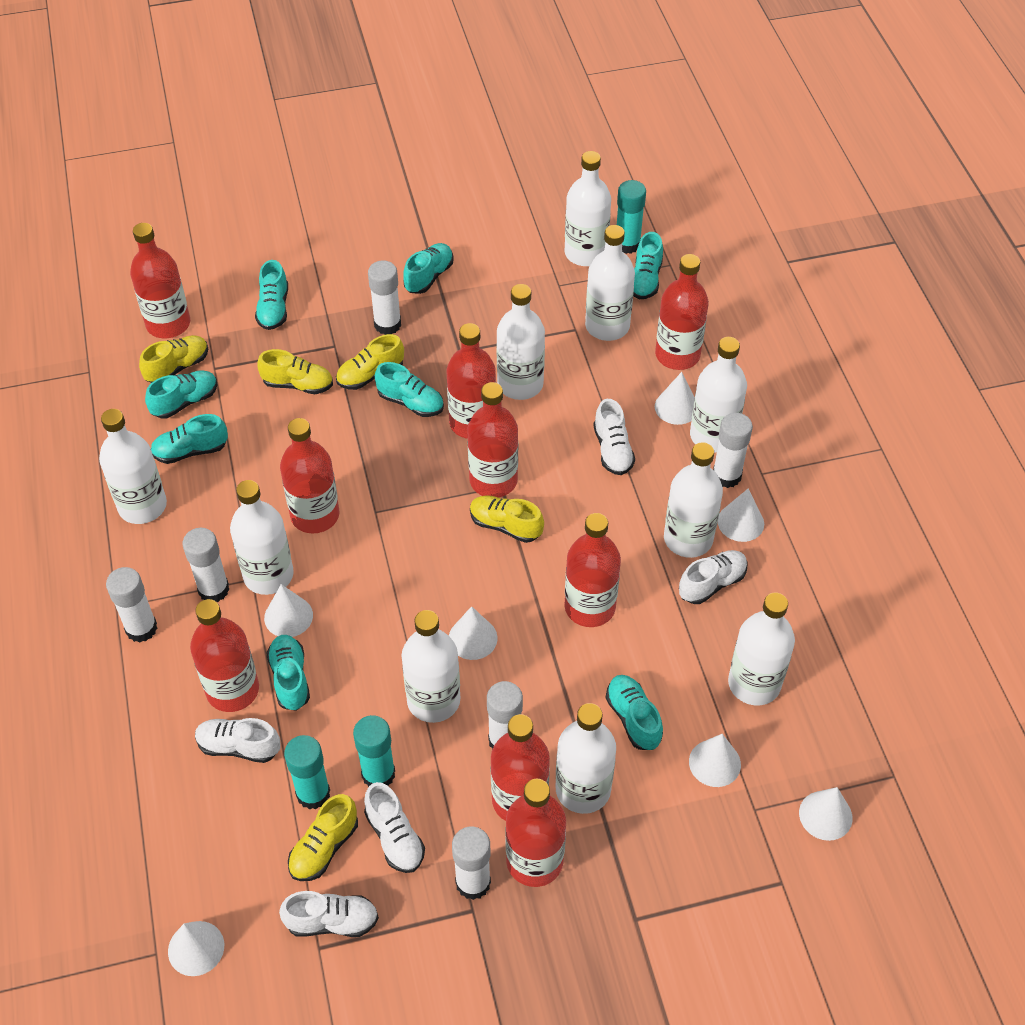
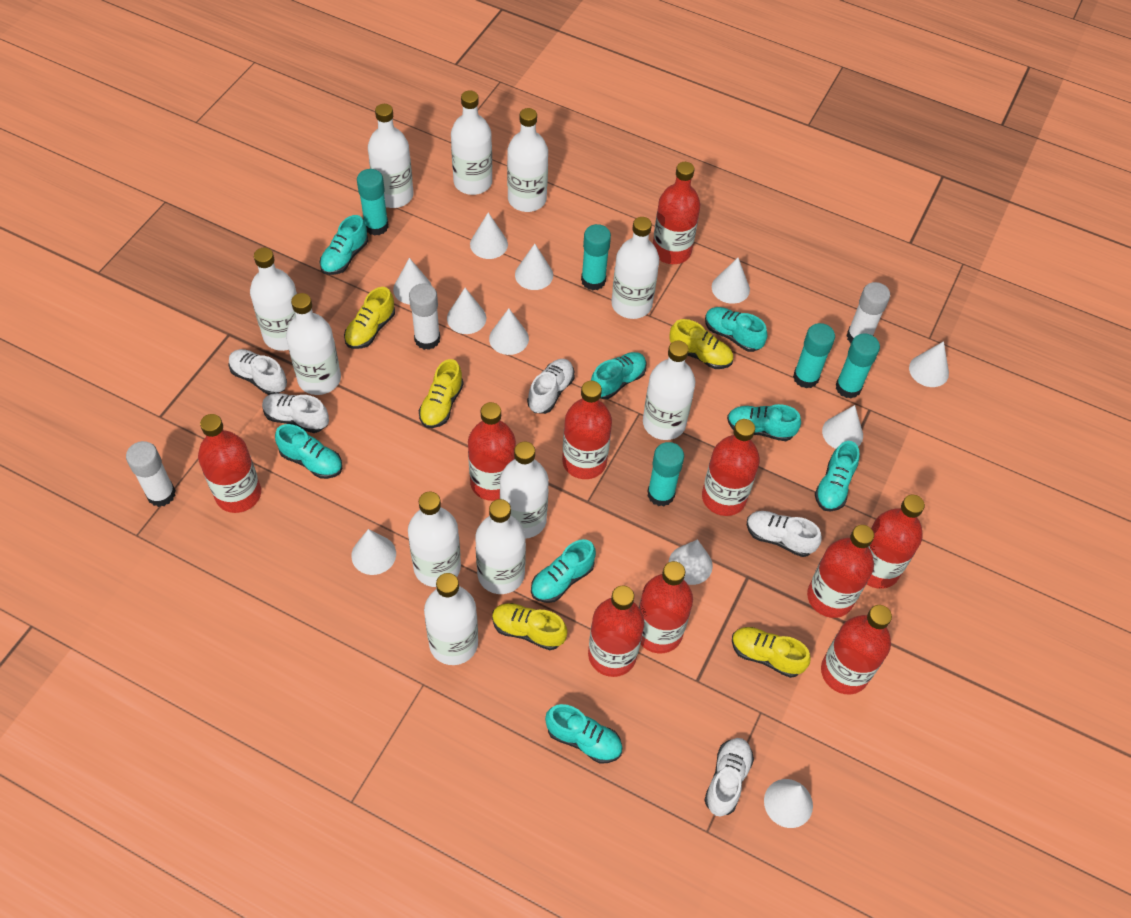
red bottle: [130,223,190,338] [190,599,259,712] [280,418,339,534] [447,323,496,439] [467,382,518,498] [491,714,550,821] [506,779,566,887] [564,513,621,627] [655,254,709,370] = 9 -> [198,414,261,513] [468,402,516,501] [562,381,612,479] [588,586,644,677] [639,561,693,653] [653,162,700,264] [702,419,760,516] [807,525,874,618] [821,605,892,694] [867,495,925,589] = 10
turquoise glue stick: [284,735,330,809] [353,715,395,787] [617,180,646,254] = 3 -> [357,169,389,236] [581,224,611,290] [647,442,684,506] [793,323,835,388] [836,334,880,398] = 5
white bottle: [99,409,167,524] [230,480,294,595] [401,610,460,723] [496,284,545,400] [556,703,616,814] [565,151,611,266] [585,225,635,341] [664,442,723,558] [690,337,747,452] [728,592,795,705] = 10 -> [250,248,297,351] [286,293,341,395] [368,104,413,208] [408,492,461,587] [424,573,478,665] [451,91,492,195] [475,499,526,594] [500,442,549,538] [507,108,548,212] [611,217,659,319] [643,341,695,440] = 11
white cone: [168,921,224,976] [264,584,313,637] [449,606,497,660] [655,372,695,425] [689,734,741,787] [718,488,764,542] [799,787,853,841] = 7 -> [351,529,396,575] [393,258,432,304] [447,288,486,334] [470,212,508,259] [489,309,529,355] [515,244,553,290] [669,539,713,585] [712,258,750,304] [764,779,813,828] [822,405,863,449] [909,341,949,387] = 11
white glue stick: [106,567,158,642] [183,528,229,602] [368,261,401,335] [452,826,491,900] [487,681,523,749] [713,413,753,488] = 6 -> [126,441,176,507] [409,283,440,350] [846,282,890,343] = 3

